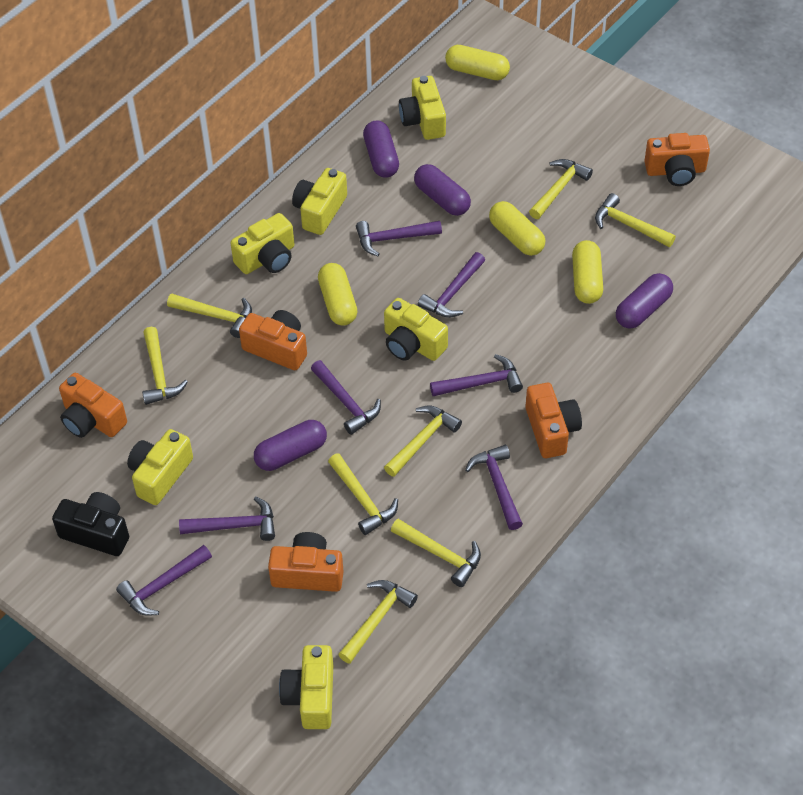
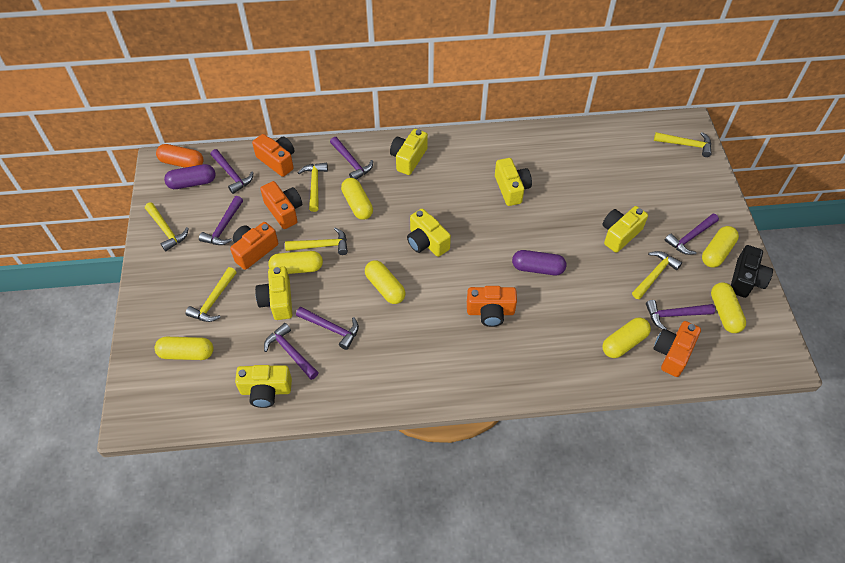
orange capsule: none = 0 -> [156,144,203,168] = 1
purple capsule: [254,420,327,471] [363,120,399,178] [414,164,471,216] [616,273,673,329] = 4 -> [164,164,216,189] [512,250,566,275] = 2
yellow capsule: [318,263,358,326] [445,45,510,80] [489,201,545,256] [572,240,603,304] = 4 -> [155,337,213,360] [268,251,323,274] [341,178,373,220] [365,260,406,304] [603,317,651,358] [702,226,739,268] [711,282,746,333] = 7
yellow hammer: [142,327,188,405] [167,293,252,338] [328,453,398,535] [338,580,418,664] [384,405,462,477] [391,519,481,587] [529,159,593,219] [595,193,676,247] = 8 -> [145,202,188,252] [185,267,237,322] [285,227,348,255] [298,163,328,212] [632,251,682,299] [654,132,711,157] = 6

